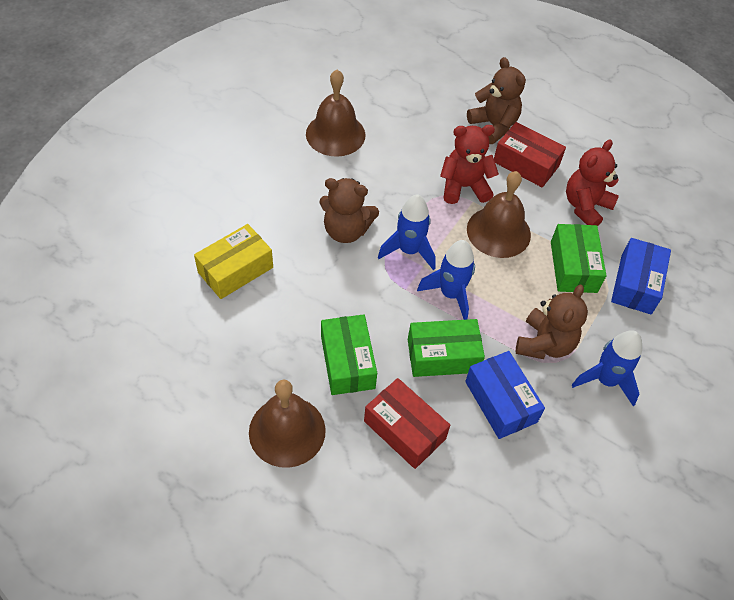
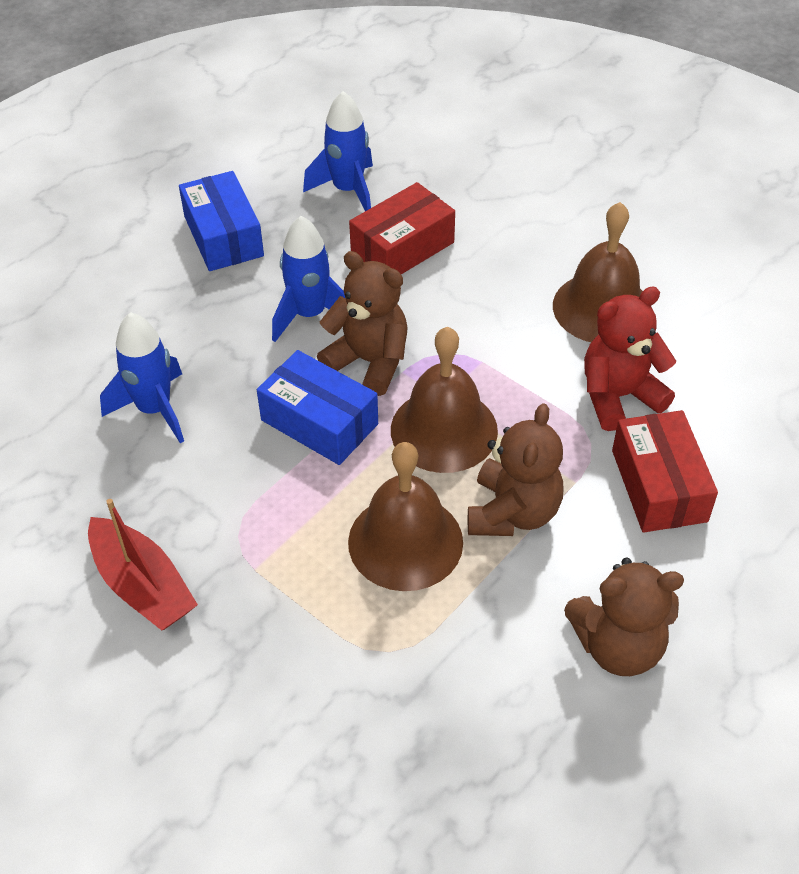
green box: [321,314,377,395] [408,319,485,377] [551,224,607,293] = 3 -> none = 0
red boat: none = 0 -> [88,499,198,631] = 1
red teddy bear: [440,125,499,204] [566,140,619,226] = 2 -> [584,286,676,431] = 1
yellow box: [194,224,273,299] = 1 -> none = 0

